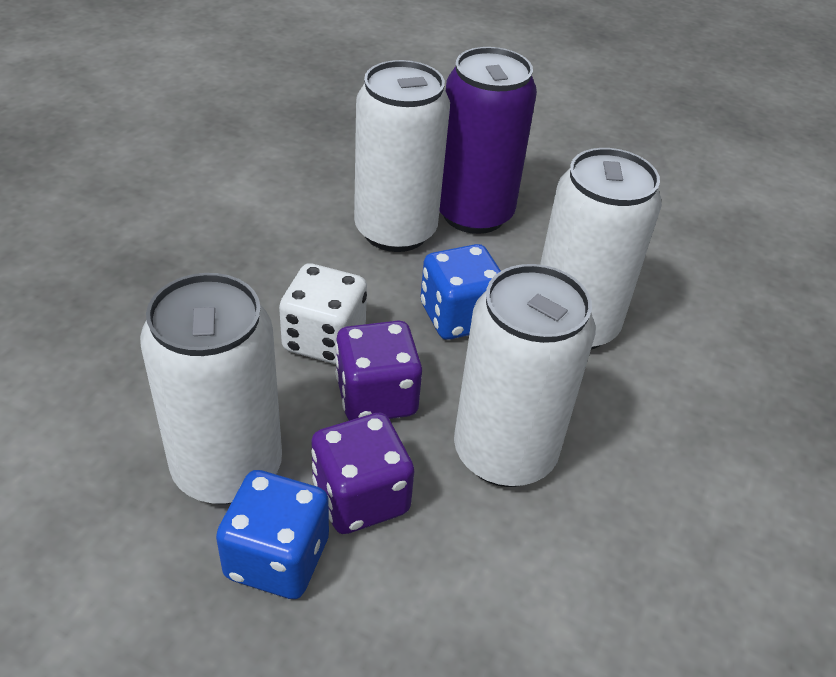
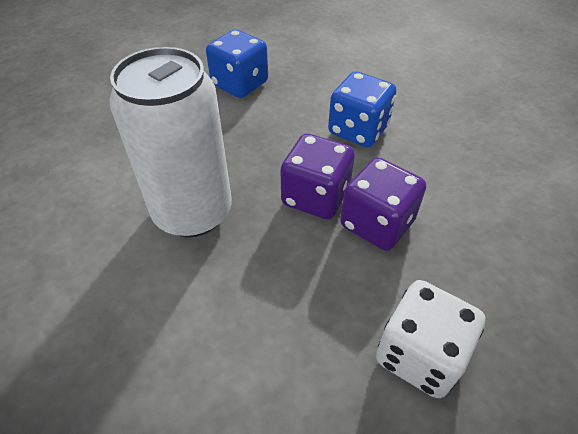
purple can: [439,47,537,234] = 1 -> none = 0
white can: [140,273,282,504] [354,60,450,252] [454,264,596,487] [540,148,662,350] = 4 -> [109,47,232,237] = 1

